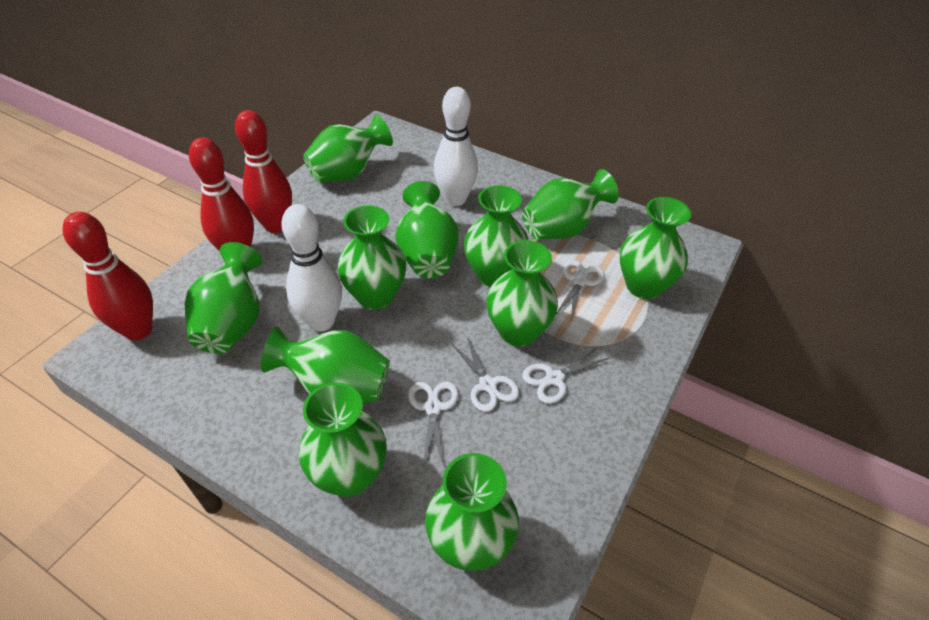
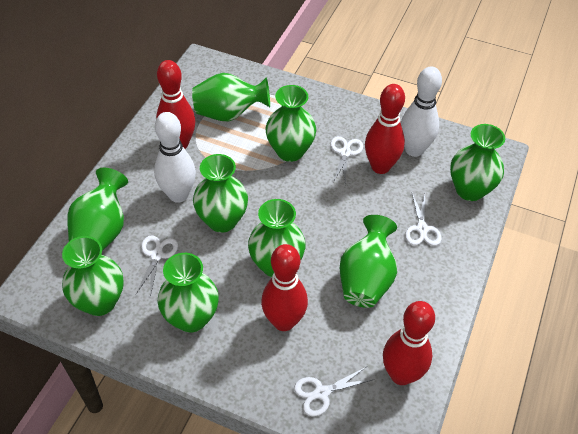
green vase: [185,242,262,354] [261,327,390,403] [299,383,387,497] [303,115,393,183] [338,205,406,310] [395,181,459,278] [425,453,519,571] [464,185,528,287] [486,240,558,347] [522,169,619,239] [620,197,691,299] = 11 -> [62,236,124,316] [67,168,128,251] [158,253,219,333] [192,73,270,121] [193,154,248,233] [248,199,306,277] [266,85,316,162] [340,215,397,308] [450,124,505,201] = 9
red bowling pin: [62,212,153,341] [189,137,254,251] [235,110,292,233] = 3 -> [156,60,195,149] [261,244,308,331] [365,84,405,174] [383,301,435,385] = 4

